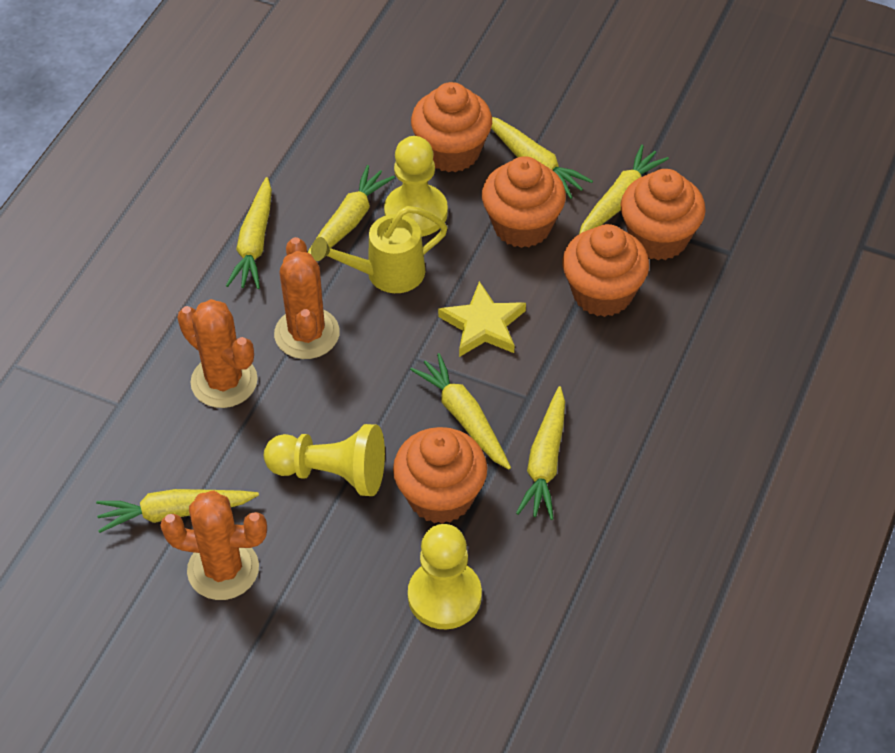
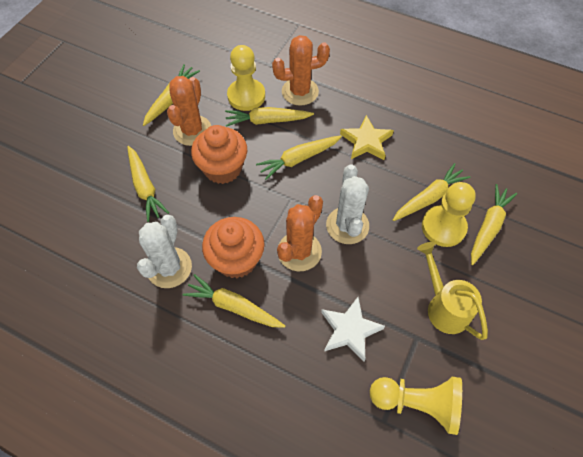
orange cupcake: [393,427,487,524] [411,82,492,172] [482,156,566,248] [562,224,649,317] [620,169,706,260] = 5 -> [191,125,247,184] [202,217,265,278] = 2
white cactus: none = 0 -> [137,215,192,288] [326,165,369,244] = 2
white star: none = 0 -> [321,297,385,362] = 1

